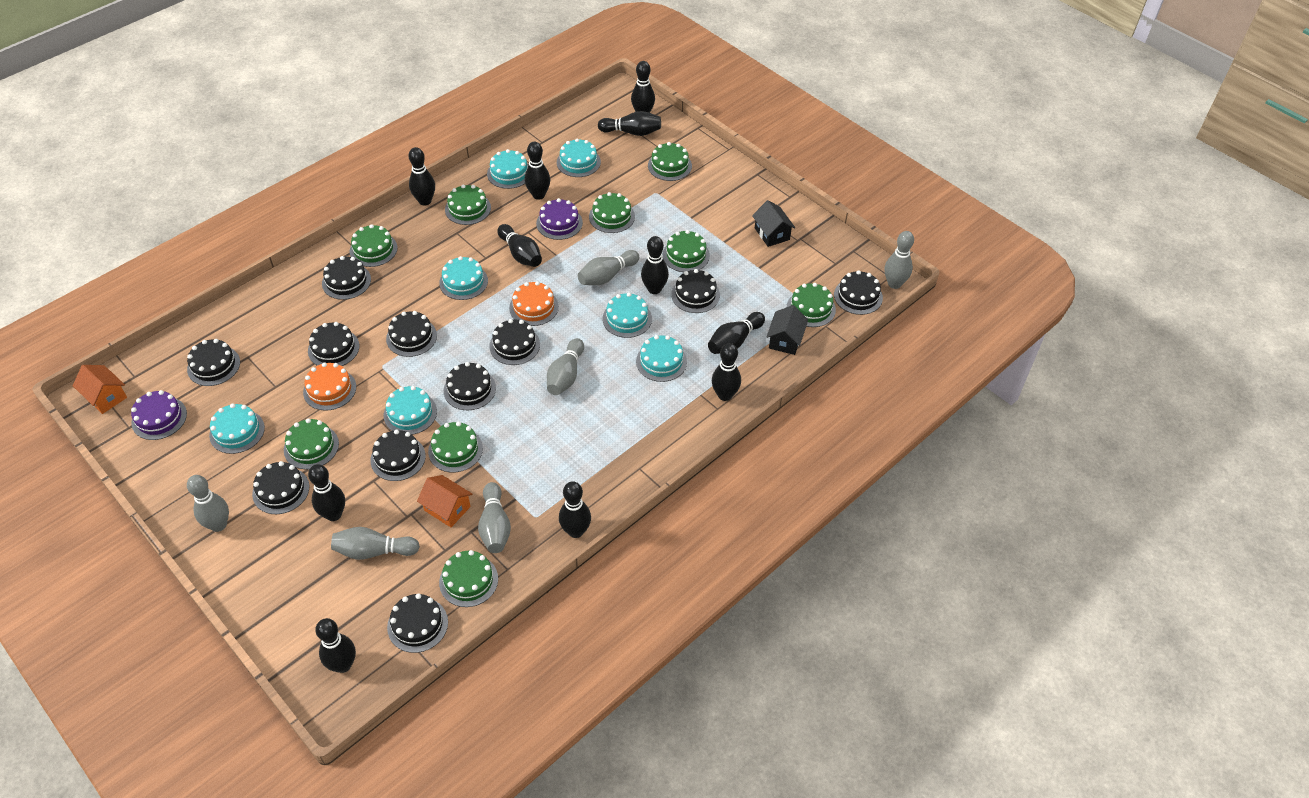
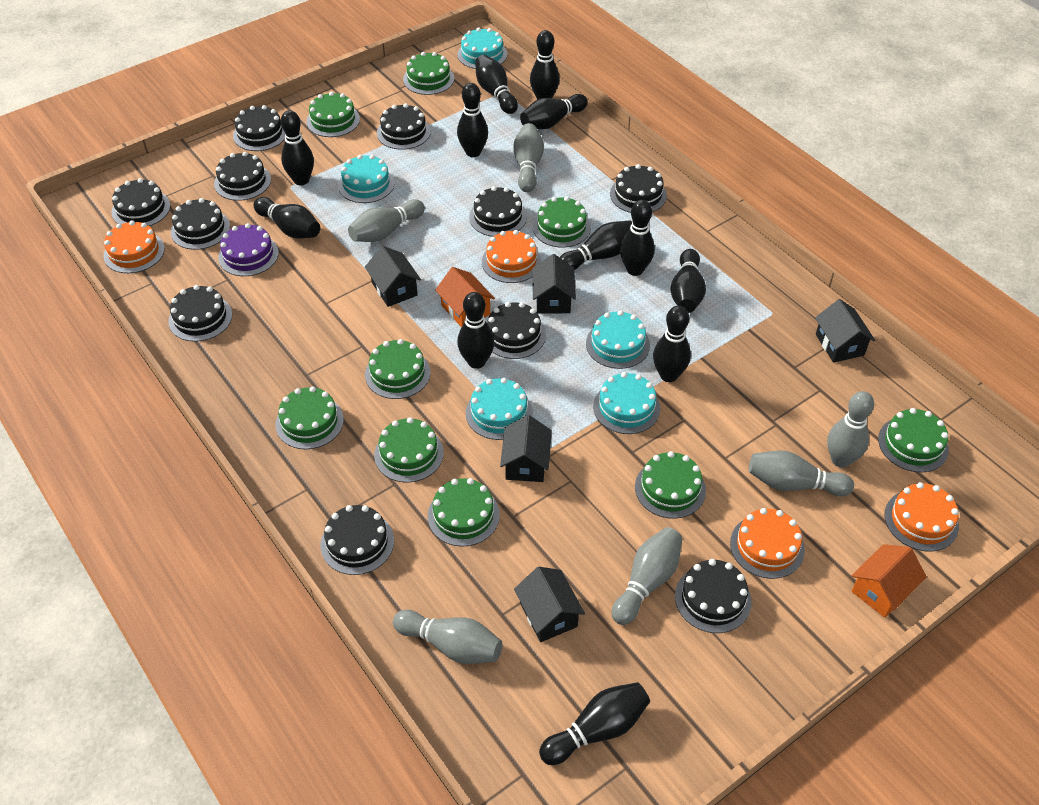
black bowling pin: [308,464,345,521] [315,618,356,673] [409,147,435,206] [497,224,542,267] [525,142,550,200] [559,481,591,538] [598,111,661,136] [631,61,655,113] [641,236,669,294] [708,312,765,354] [712,343,741,401] = 11 -> [254,197,320,239] [281,110,314,185] [457,83,488,157] [457,292,495,369] [475,55,518,114] [520,94,588,129] [530,30,560,100] [539,682,650,765] [560,220,632,270] [620,200,655,276] [653,306,691,382] [670,249,706,313] = 12
black house: [752,200,795,247] [767,305,808,355] = 2 -> [365,246,421,307] [500,415,552,482] [514,567,585,642] [532,254,576,313] [815,299,875,363] = 5
orange cake: [303,362,356,411] [509,281,559,326] = 2 -> [104,220,165,273] [482,230,542,283] [730,508,805,579] [885,482,959,552] = 4
purple cake: [131,390,187,440] [536,198,583,240] = 2 -> [218,223,279,276] = 1
turquoise cake: [209,404,265,454] [384,386,437,435] [439,256,488,300] [487,149,528,189] [557,138,601,177] [603,293,652,338] [636,335,687,382] = 7 -> [338,155,395,203] [457,27,507,69] [466,378,533,440] [586,310,650,369] [593,372,660,434] = 5

